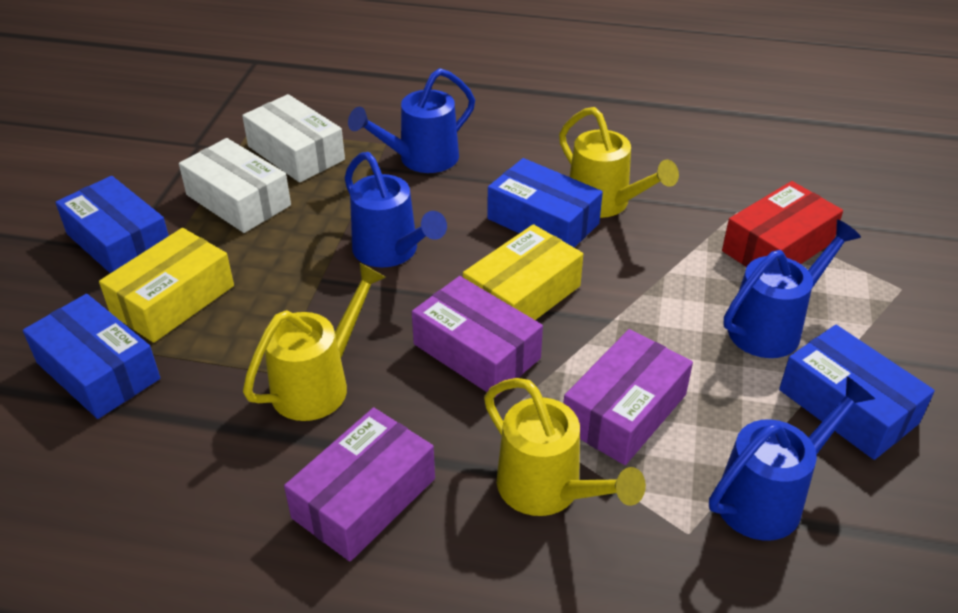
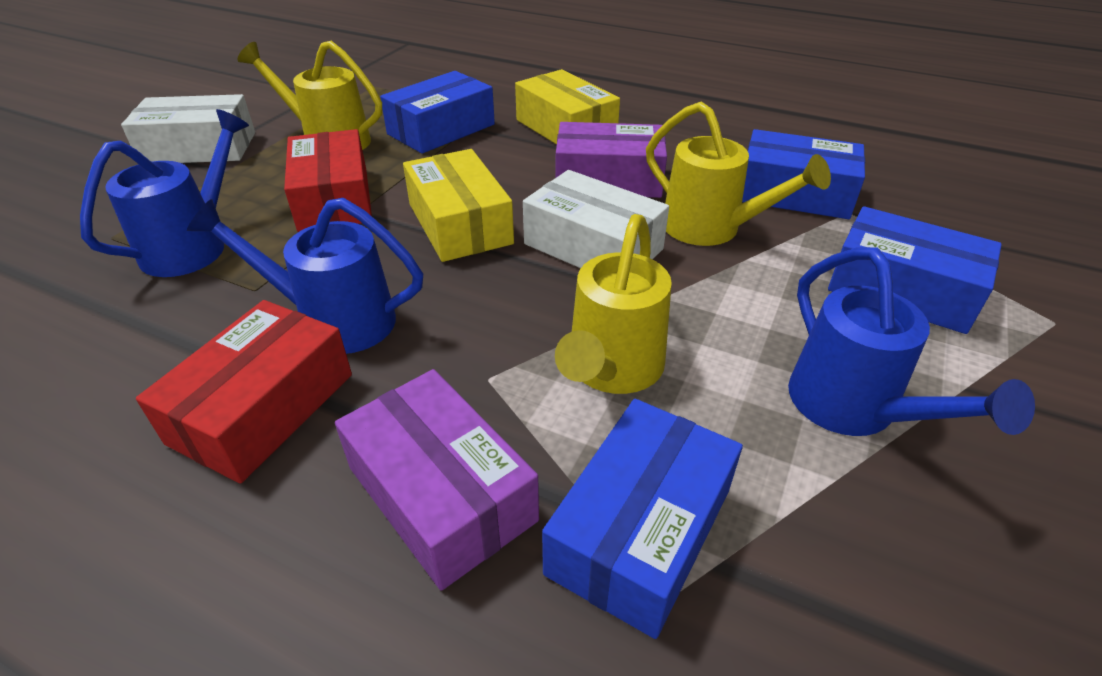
blue watering can: [345,152,447,268] [348,68,475,173] [709,376,875,541] [724,219,861,358] = 4 -> [80,109,249,277] [187,198,423,354] [788,247,1035,436] = 3
purple box: [284,407,435,562] [412,276,543,397] [563,329,693,465] = 3 -> [335,369,539,591] [556,122,667,198] = 2
red box: [722,181,843,267] = 1 -> [136,300,352,484] [284,129,372,232] = 2

